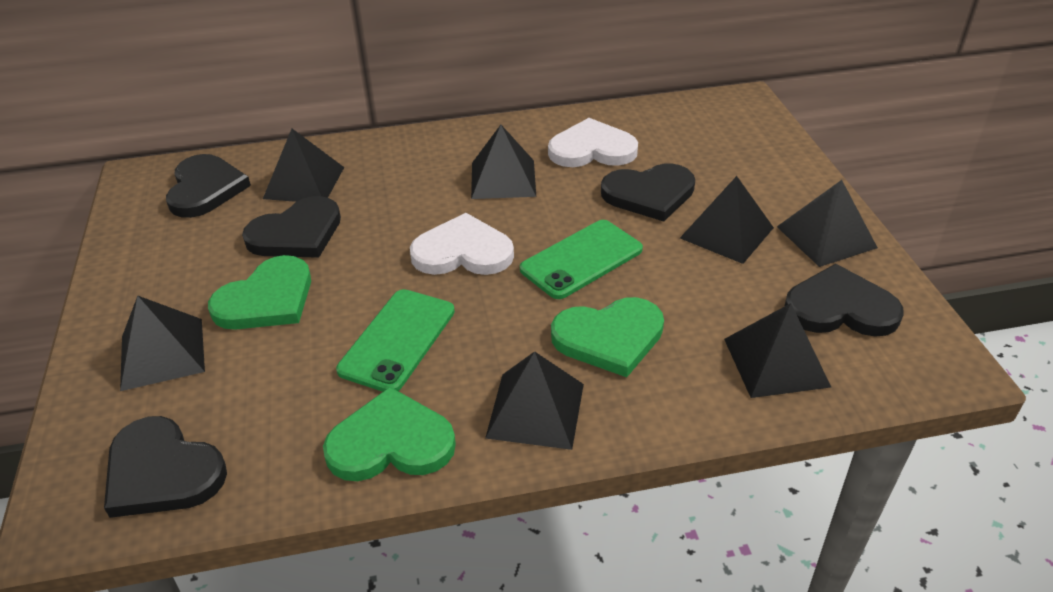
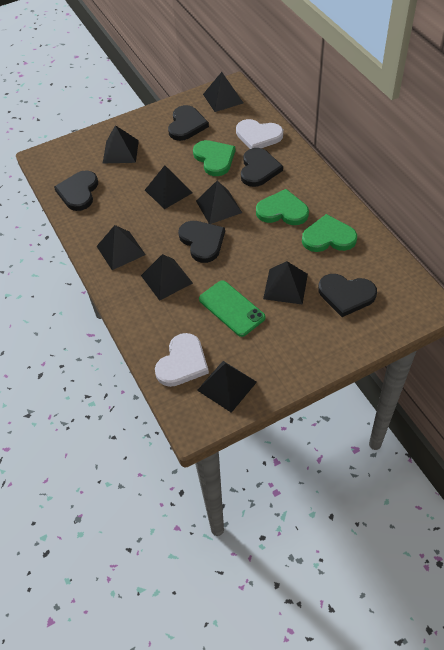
black pyramid: [120,296,205,391] [263,129,344,202] [471,125,536,199] [485,351,584,450] [680,176,774,264] [724,303,831,398] [777,180,878,267] = 7 -> [97,225,146,270] [103,125,139,163] [141,254,193,301] [145,165,193,209] [196,181,242,224] [197,361,257,413] [203,72,243,112] [263,261,308,305] = 8
green phone: [336,289,455,392] [520,220,643,299] = 2 -> [199,280,266,337] = 1

